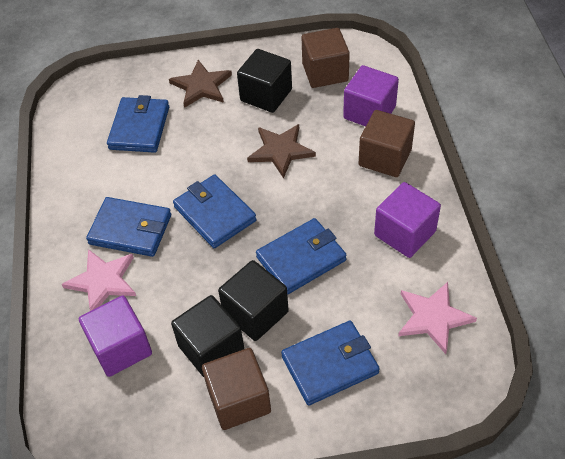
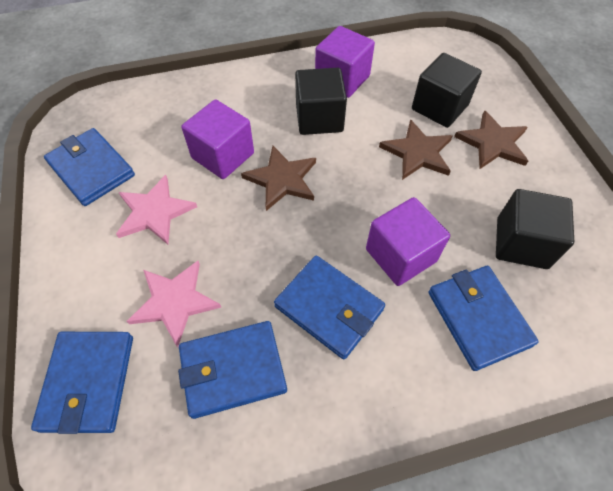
brown cube: [202,348,271,430] [302,28,350,88] [359,110,415,177] = 3 -> none = 0
brown star: [169,60,232,108] [247,124,316,178] = 2 -> [241,146,316,211] [379,119,453,180] [454,110,528,169] = 3

